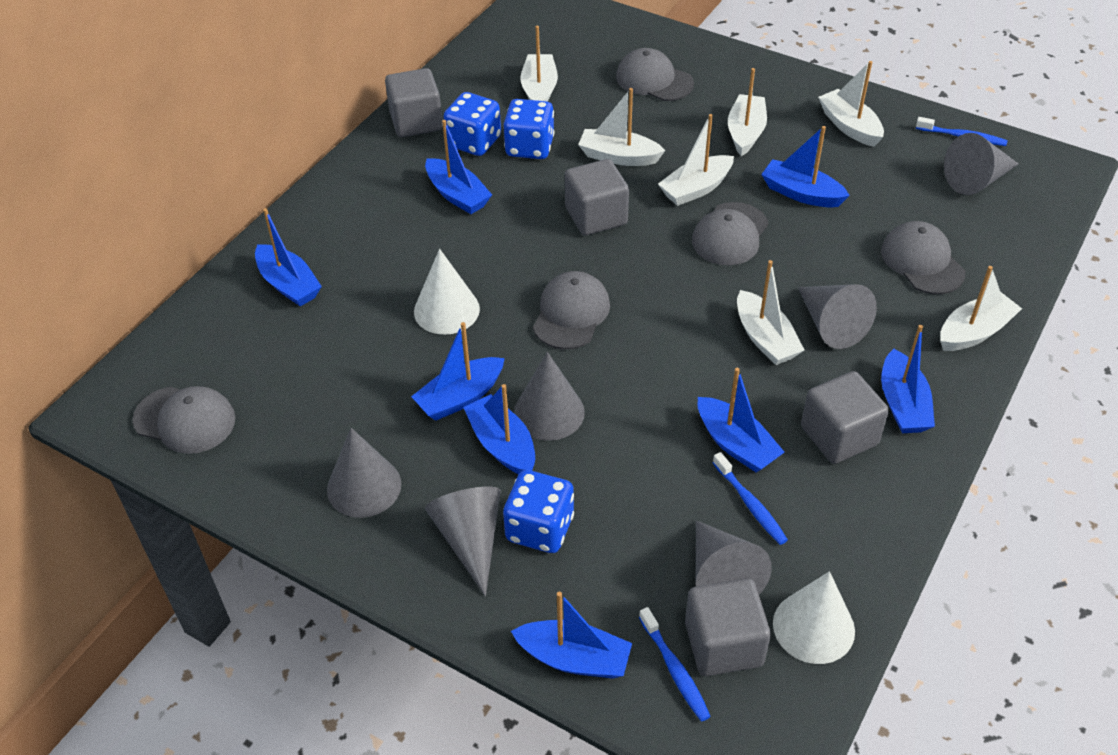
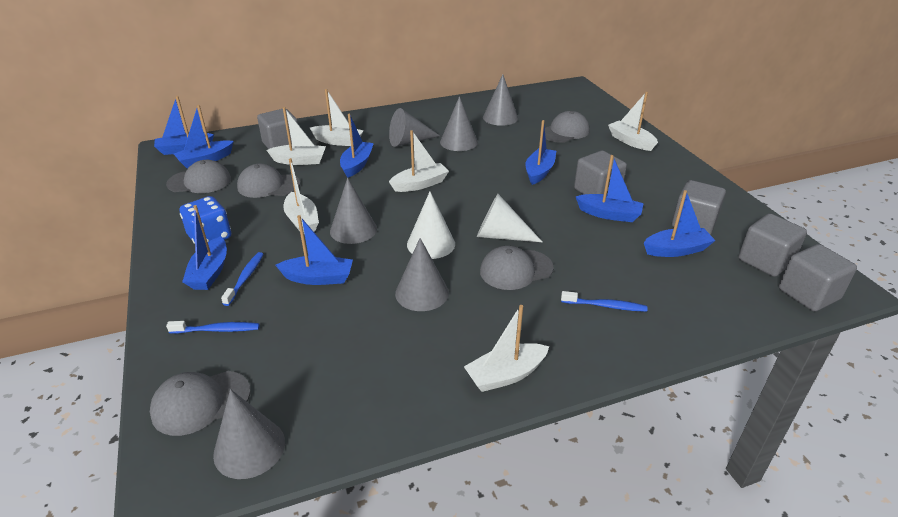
blue dice: [444,92,501,156] [503,470,574,553] [504,99,555,159] = 3 -> [180,196,231,244] = 1
grey cube: [385,68,443,137] [565,159,629,235] [685,578,771,676] [801,371,889,464] = 4 -> [257,108,298,149] [574,151,627,194] [672,180,726,235] [738,213,807,277] [779,244,857,312] = 5
white boat: [520,26,558,102] [578,88,665,166] [658,114,734,206] [728,68,767,156] [737,260,805,365] [818,61,884,147] [940,266,1022,351] = 7 -> [267,107,326,165] [283,158,319,234] [310,89,363,146] [389,130,449,192] [464,305,549,392] [608,92,658,151] = 6

